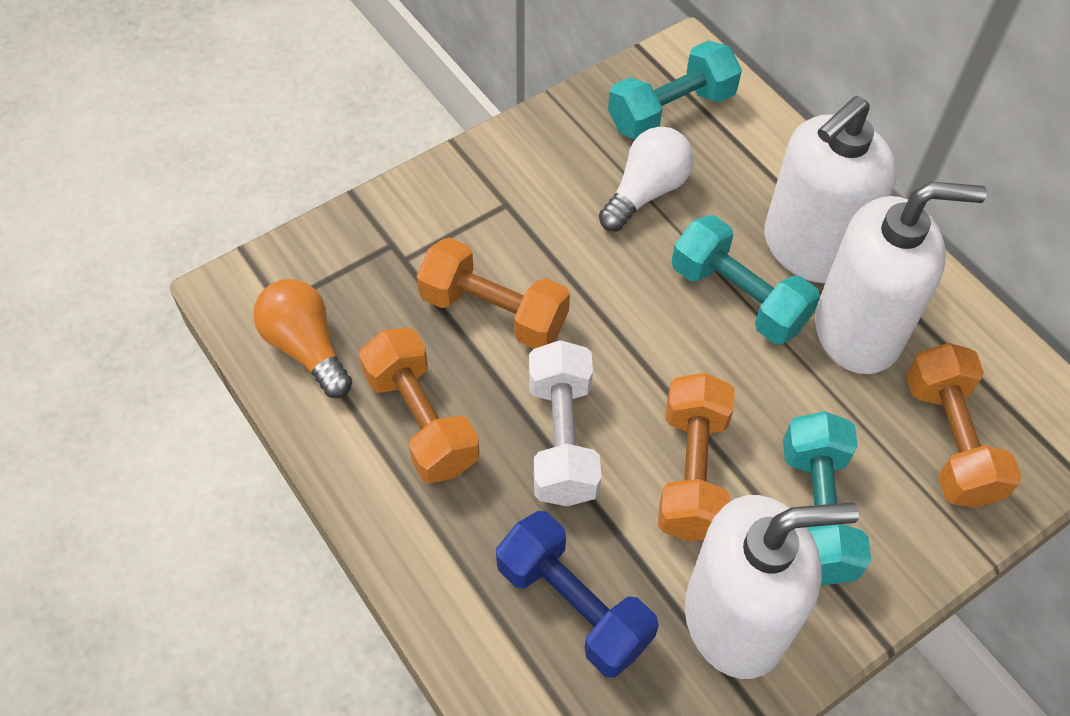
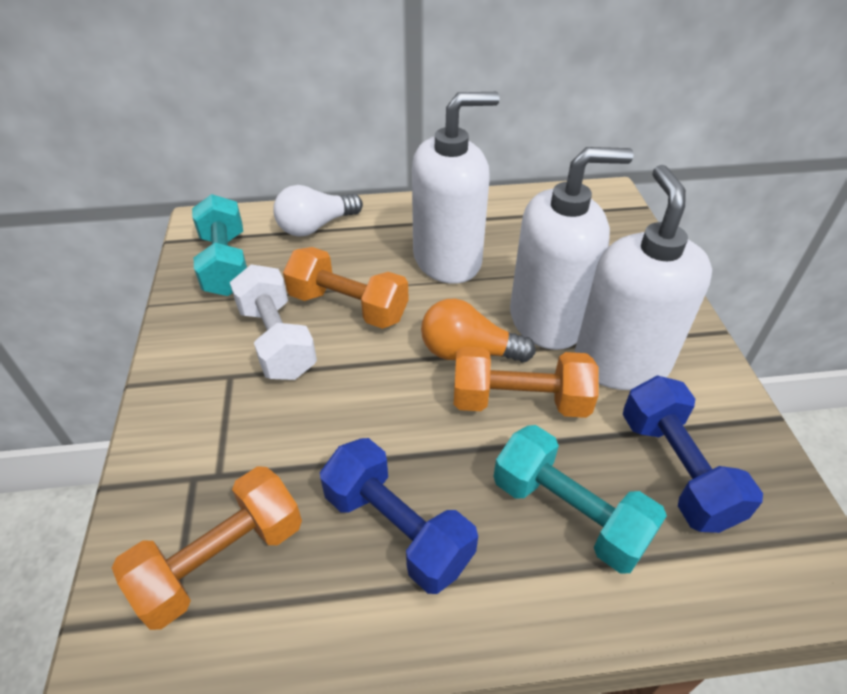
blue dumbbell: [496,511,659,678] = 1 -> [320,438,478,594] [623,375,763,533] = 2
orange dumbbell: [359,328,480,484] [417,237,570,349] [658,373,735,541] [906,343,1022,508] = 4 -> [112,466,302,630] [283,247,409,329] [454,346,599,418] = 3
turquoise dumbbell: [608,40,742,139] [672,215,820,344] [783,411,871,585] = 3 -> [192,194,247,296] [493,425,667,573] = 2

